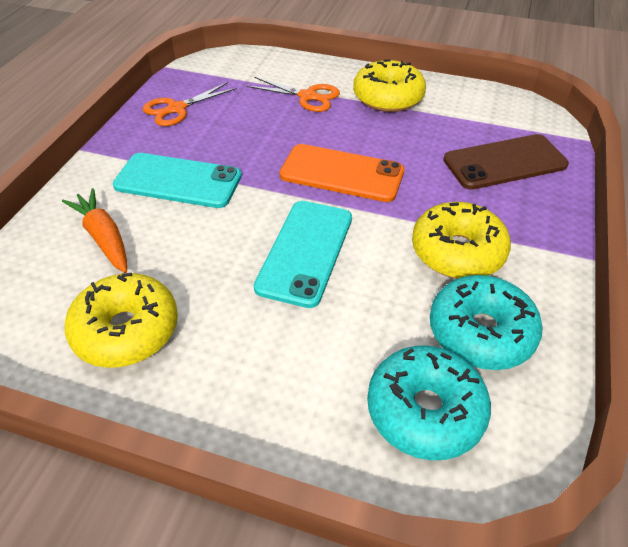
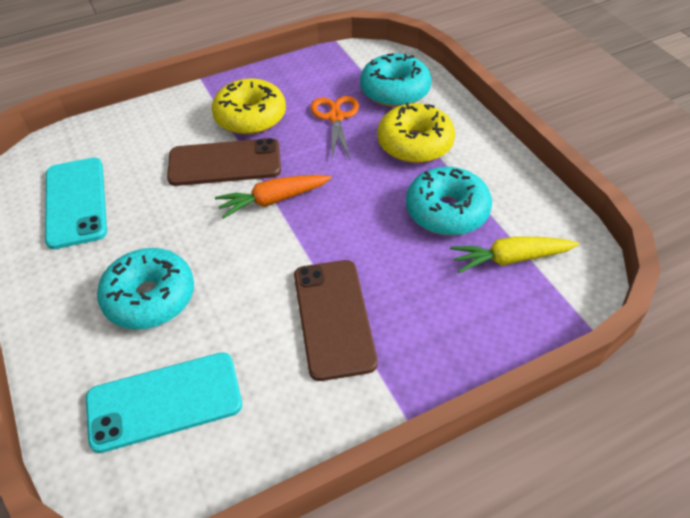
brown phone: [443,134,569,190] = 1 -> [167,138,281,186] [294,260,378,381] = 2
orange phone: [279,144,404,202] = 1 -> none = 0
orange scissors: [143,82,237,126] [247,77,340,112] = 2 -> [311,96,359,161] = 1
turquoise donut: [367,345,491,460] [430,275,543,370] = 2 -> [97,248,194,330] [360,53,432,107] [406,167,492,236] = 3
yellow carrot: none = 0 -> [450,236,579,273] = 1
yellow donut: [65,273,178,368] [353,59,426,112] [412,202,511,279] = 3 -> [212,78,286,135] [377,102,455,163] = 2

